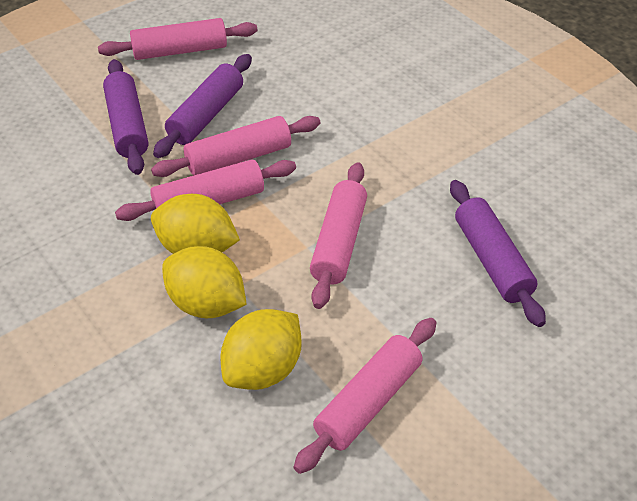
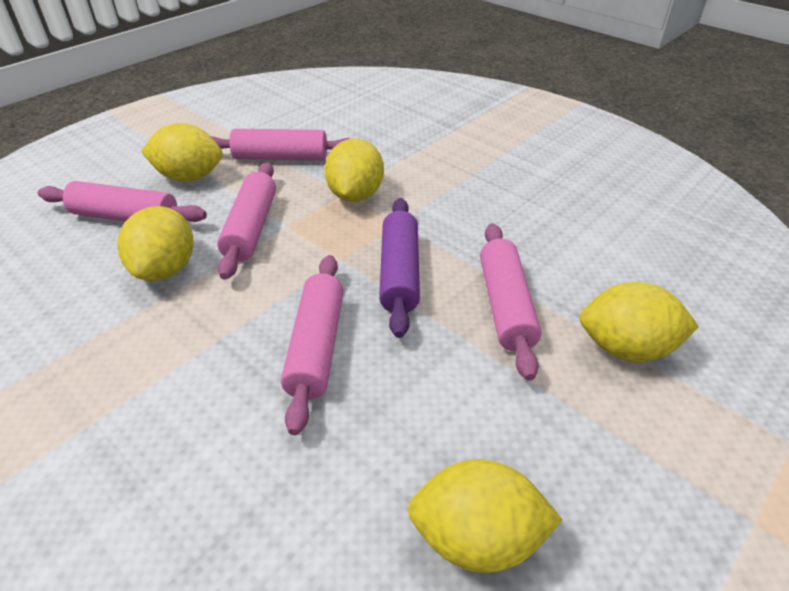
purple rolling pin: [103,59,148,175] [153,54,252,158] [450,180,546,327] = 3 -> [379,198,420,338] = 1
yellow lemon: [151,194,240,254] [162,246,247,318] [221,309,302,390] = 3 -> [118,206,193,281] [141,123,223,182] [324,138,384,202] [408,459,562,573] [580,282,699,362] = 5

